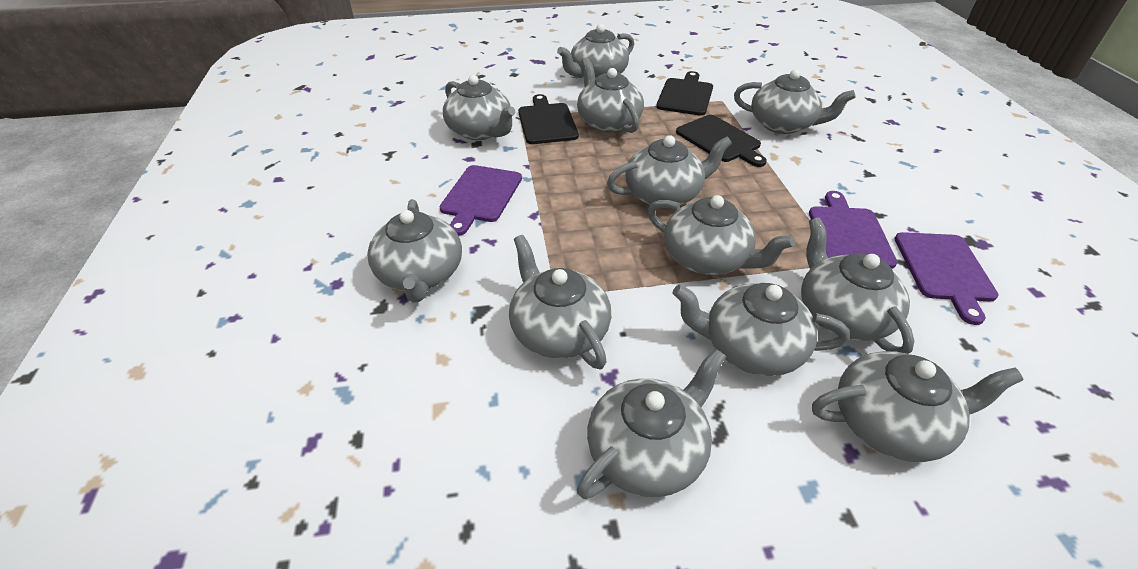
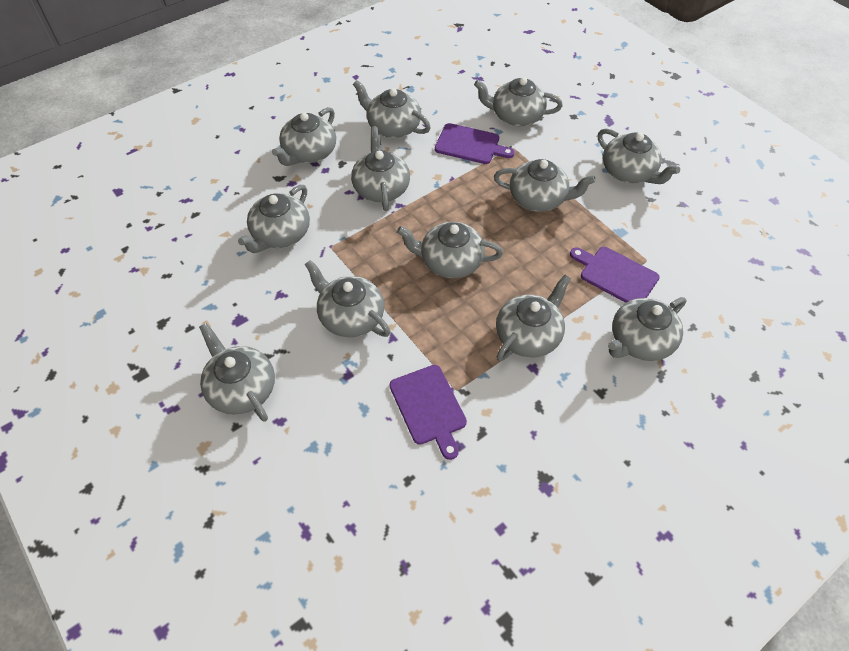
black cutting board: [518,94,579,144] [656,71,713,115] [676,115,767,167] = 3 -> none = 0

